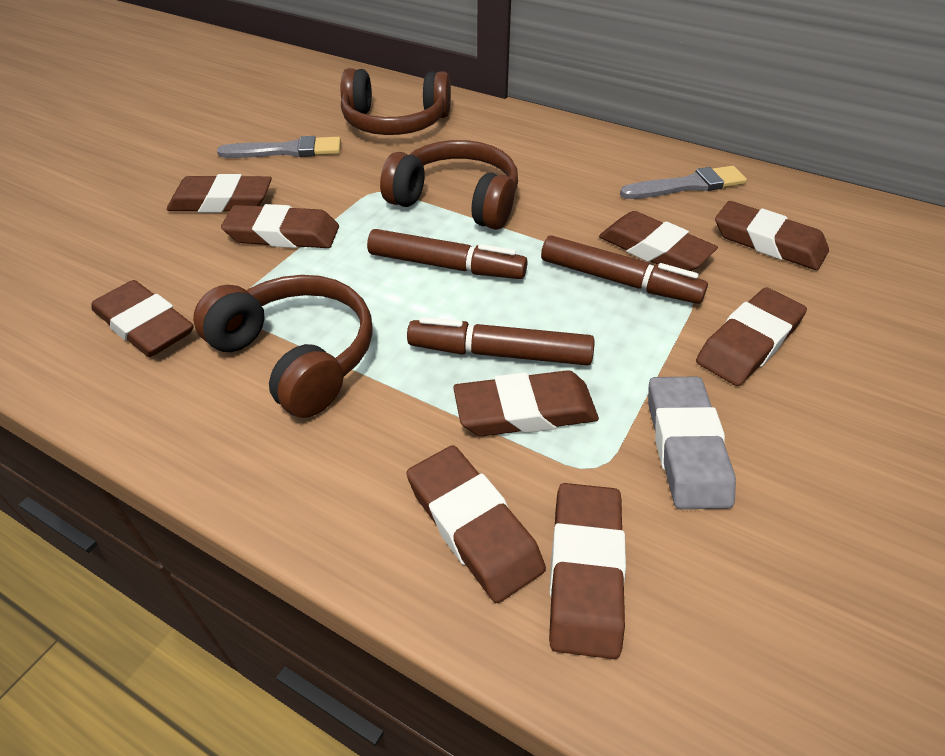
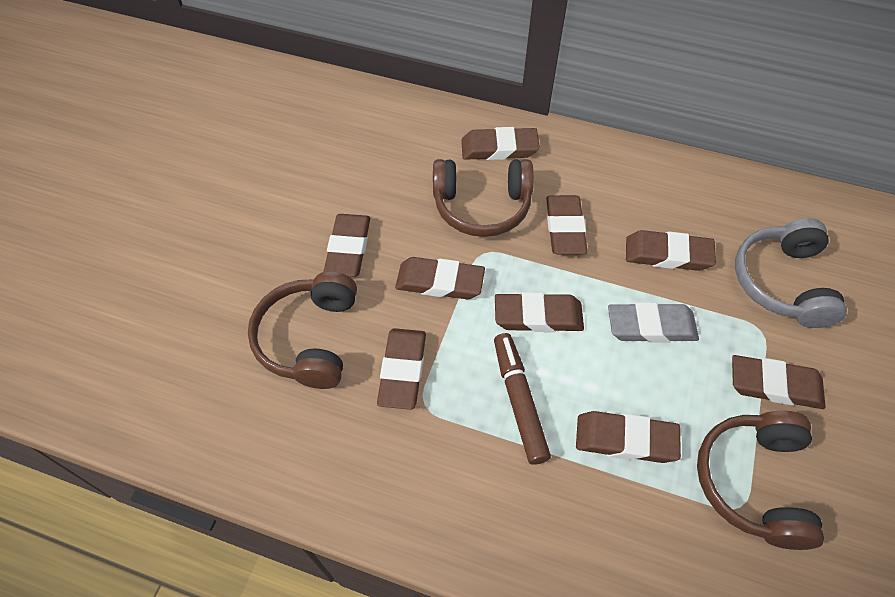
brown marker: [367,229,528,279] [407,317,595,365] [541,235,708,304] = 3 -> [494,333,551,465] = 1
grey brush: [217,136,341,158] [620,166,747,199] = 2 -> none = 0
grey headphones: none = 0 -> [735,218,847,328] = 1

